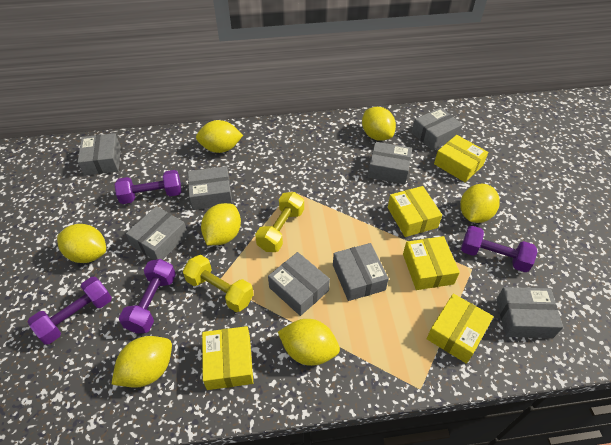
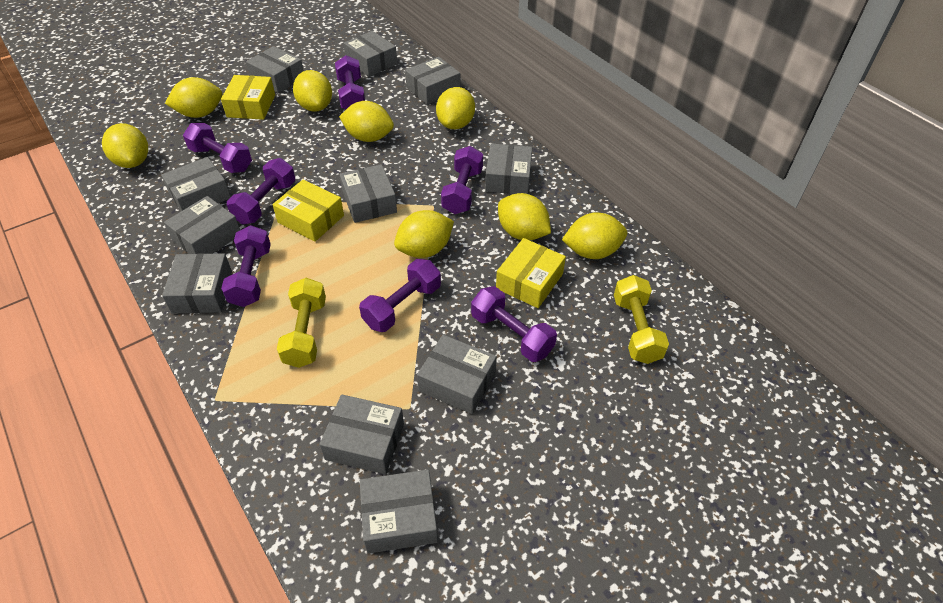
grey box: [78,133,121,176] [126,206,188,260] [188,166,232,210] [268,252,330,316] [333,243,389,301] [368,142,412,184] [412,108,463,151] [496,287,563,338] = 8 -> [161,157,231,211] [162,253,232,313] [164,196,240,254] [246,46,304,93] [320,394,404,474] [340,164,397,223] [344,31,397,77] [360,470,438,554] [405,57,460,105] [417,335,497,414] [485,143,532,194] = 11
purple dumbbell: [28,277,112,345] [114,170,182,204] [119,259,176,334] [461,226,537,272] = 4 -> [183,123,252,173] [221,225,271,307] [227,158,295,225] [335,55,365,109] [359,259,441,332] [441,146,483,214] [471,286,557,362] = 7
yellow box: [202,326,253,390] [388,186,442,237] [403,236,460,290] [427,294,494,364] [434,135,488,182] = 5 -> [221,75,275,120] [272,179,344,242] [496,238,566,308] = 3
yellow lemon: [57,224,106,263] [111,336,172,388] [196,120,243,153] [201,203,241,245] [278,319,340,366] [362,107,396,141] [460,184,500,223] = 7 -> [102,123,148,168] [165,77,222,118] [293,70,332,112] [339,101,394,142] [394,210,454,258] [436,87,475,129] [498,193,551,240] [562,213,627,259] = 8

